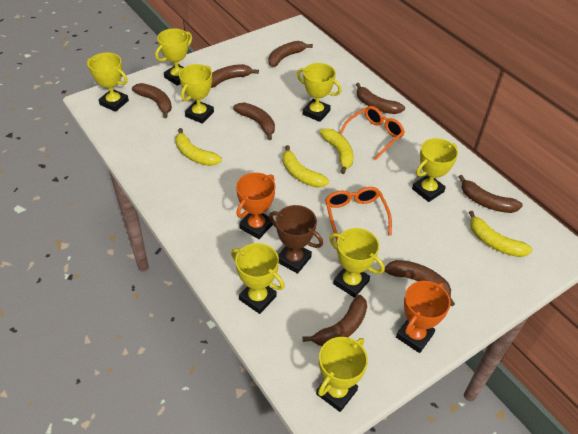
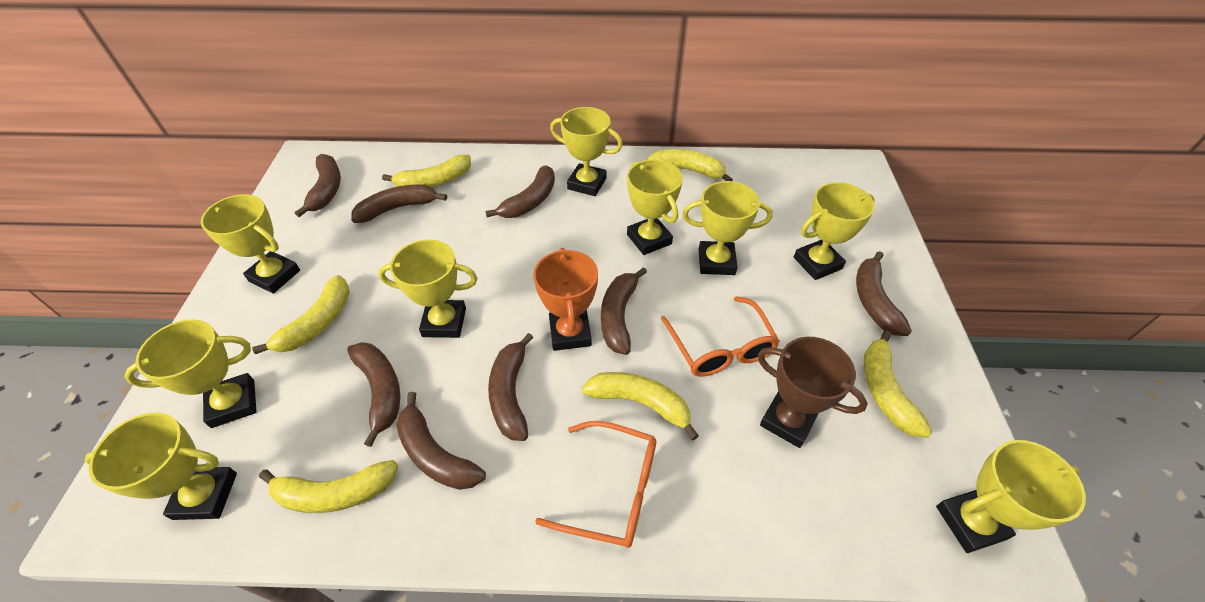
orange trophy: [236,173,275,239] [396,281,451,353] = 2 -> [533,248,598,351] = 1
yellow banana: [175,128,222,166] [283,145,329,188] [319,128,354,174] [469,211,533,257] = 4 -> [252,275,350,354] [259,460,398,513] [382,155,471,187] [582,372,699,440] [647,149,733,181] [863,330,932,438] = 6
yellow trophy: [87,53,129,112] [155,29,192,86] [179,64,214,124] [231,243,285,314] [297,63,341,122] [316,337,368,412] [329,228,385,298] [412,138,458,202] = 8 -> [85,412,237,520] [124,319,256,428] [201,194,300,294] [378,239,477,338] [550,107,623,196] [627,159,683,255] [682,181,773,275] [794,182,875,280] [936,440,1086,553] = 9

